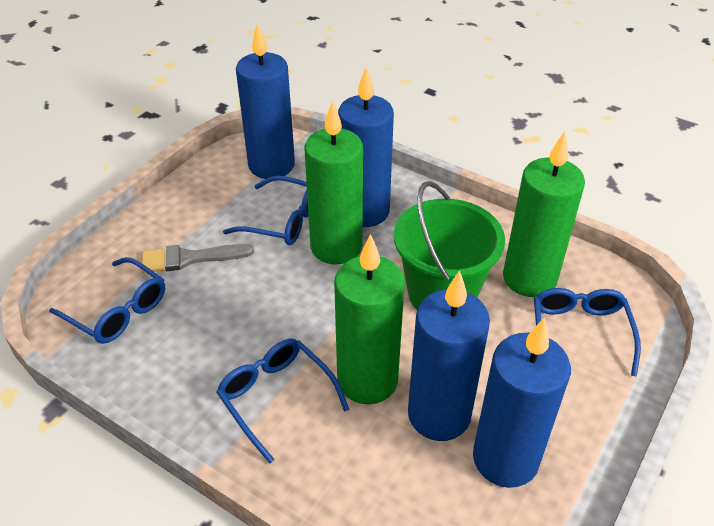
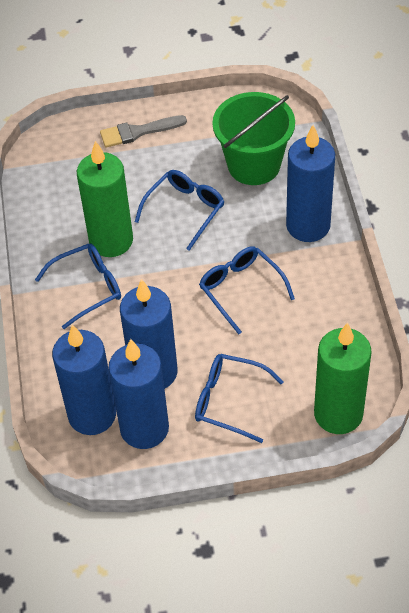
green candle: [305,100,363,264] [334,234,405,404] [503,132,585,297] = 3 -> [77,141,133,257] [314,323,372,434] = 2

